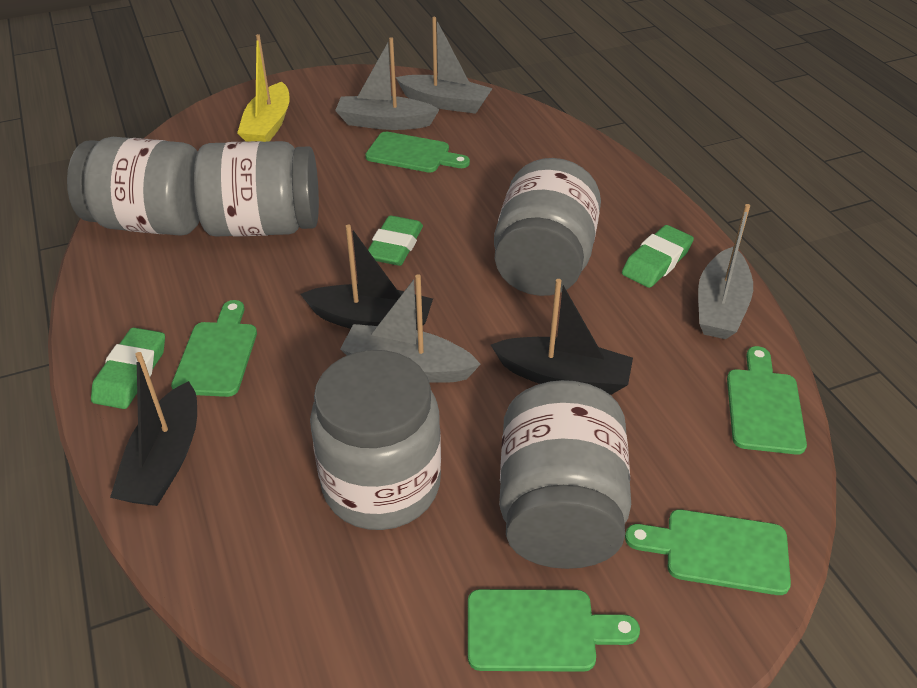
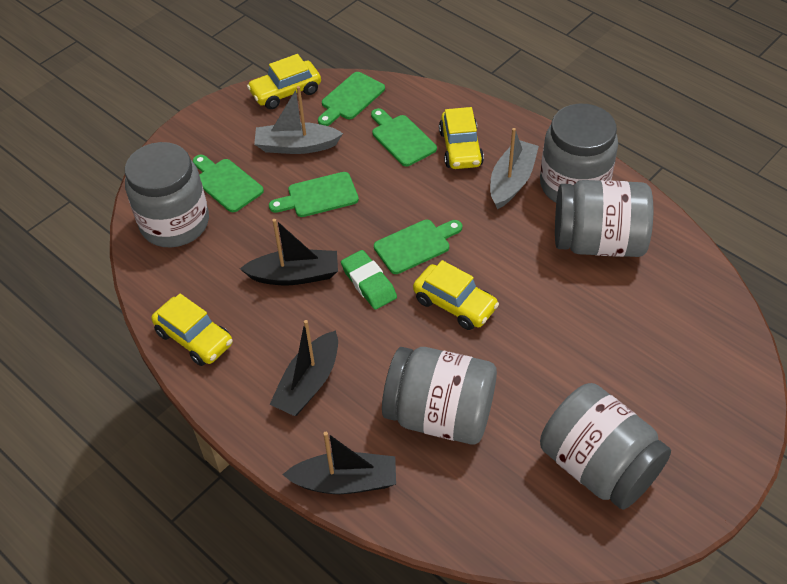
green eraser: [91,327,165,409] [368,216,423,266] [622,225,694,288] = 3 -> [341,250,397,310] = 1
grey boat: [335,37,440,130] [340,274,481,383] [396,17,493,114] [698,204,753,339] = 4 -> [254,86,343,154] [490,128,539,209] = 2
yellow boat: [237,34,290,142] = 1 -> none = 0
yellow car: none = 0 -> [151,294,233,366] [247,54,321,109] [413,260,499,330] [439,107,484,169] = 4

